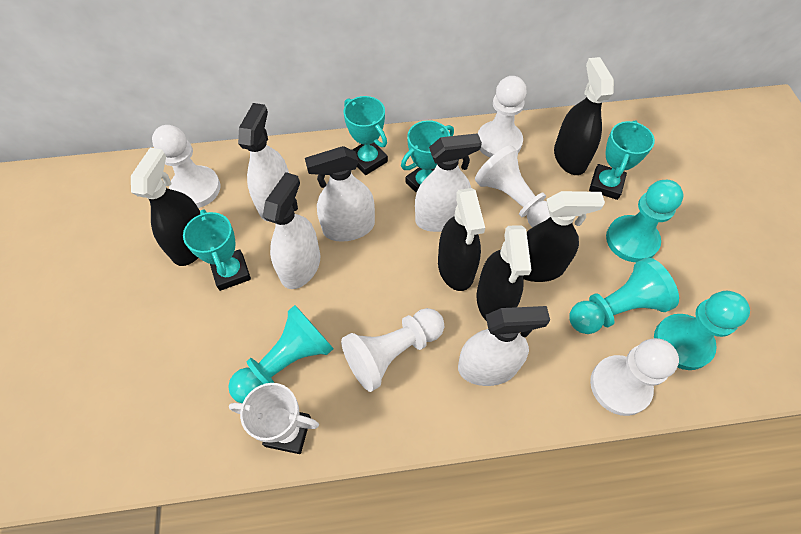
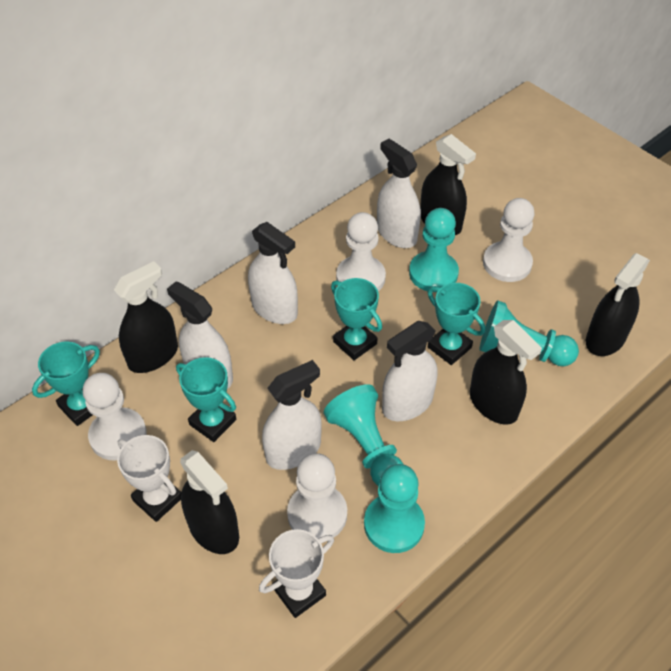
white pawn: [152,125,221,208] [341,308,444,392] [475,145,550,227] [478,76,527,158] [590,338,679,416] = 5 -> [83,373,147,461] [287,453,347,538] [336,212,386,291] [483,198,535,282] = 4
white trophy: [229,383,319,454] = 1 -> [117,435,181,522] [259,529,334,618] = 2

